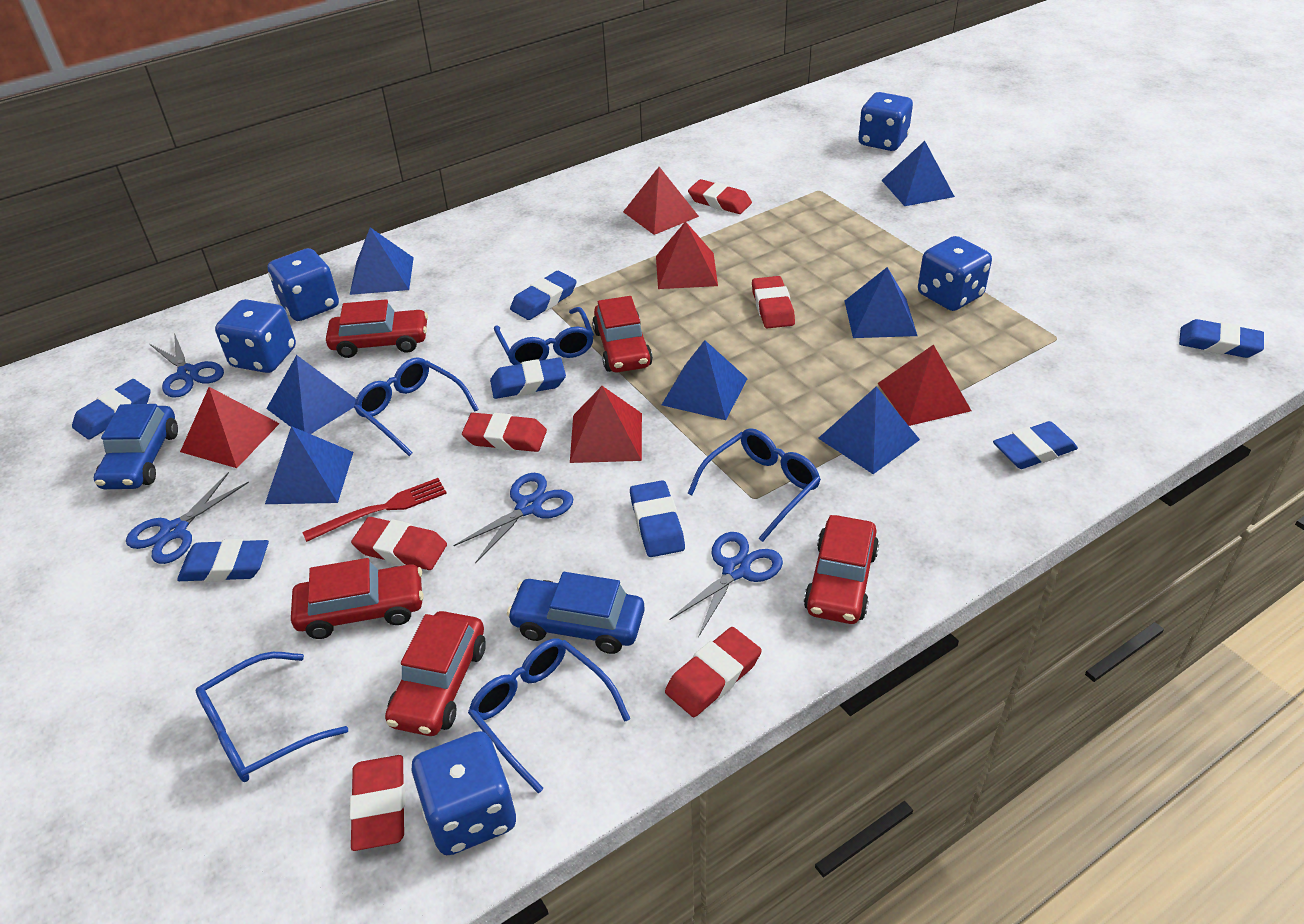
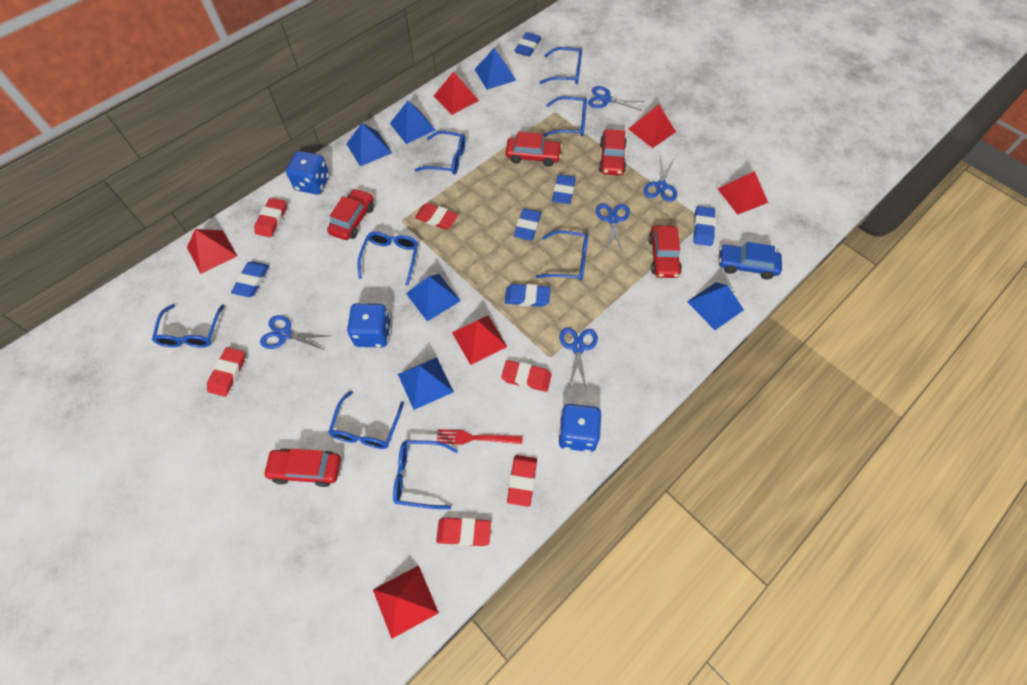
blue car: [94,404,178,489] [507,572,645,654] = 2 -> [719,242,782,279] = 1
blue dice: [215,299,296,373] [268,248,339,321] [412,731,516,855] [858,92,913,151] [918,236,992,311] = 5 -> [286,151,330,195] [347,303,390,347] [558,404,601,452] = 3
blue eraser: [72,379,151,440] [177,539,269,582] [490,357,566,399] [510,271,577,320] [630,480,685,557] [993,421,1078,469] [1179,319,1264,358] = 7 -> [231,262,269,297] [505,284,550,307] [514,32,541,57] [514,208,542,241] [552,174,576,204] [693,206,716,246] = 6
blue glasses: [195,652,348,782] [354,357,479,456] [468,638,630,794] [494,307,594,365] [687,428,821,542] = 5 -> [152,304,224,348] [328,391,404,449] [357,232,418,286] [393,440,458,509] [415,131,466,174] [536,230,588,281] [539,47,582,84] [543,96,587,137] = 8
blue pyramid: [265,426,353,504] [266,355,356,434] [350,227,414,295] [662,340,748,420] [818,386,920,474] [845,267,917,338] [881,141,955,206] = 7 -> [347,123,392,166] [390,101,435,144] [398,357,454,410] [406,274,461,321] [474,48,517,90] [687,282,744,330] = 6
blue scissors: [126,472,249,564] [150,333,224,398] [453,473,573,563] [669,532,783,637] = 4 -> [260,315,332,351] [559,328,598,391] [588,86,644,111] [596,204,630,253] [643,156,677,202] = 5
red pyramid: [180,387,280,468] [570,386,642,463] [623,167,699,235] [656,221,718,289] [877,345,972,426] = 5 -> [187,229,237,274] [373,565,439,639] [434,72,479,115] [452,316,507,365] [628,105,676,148] [717,171,768,215] = 6

